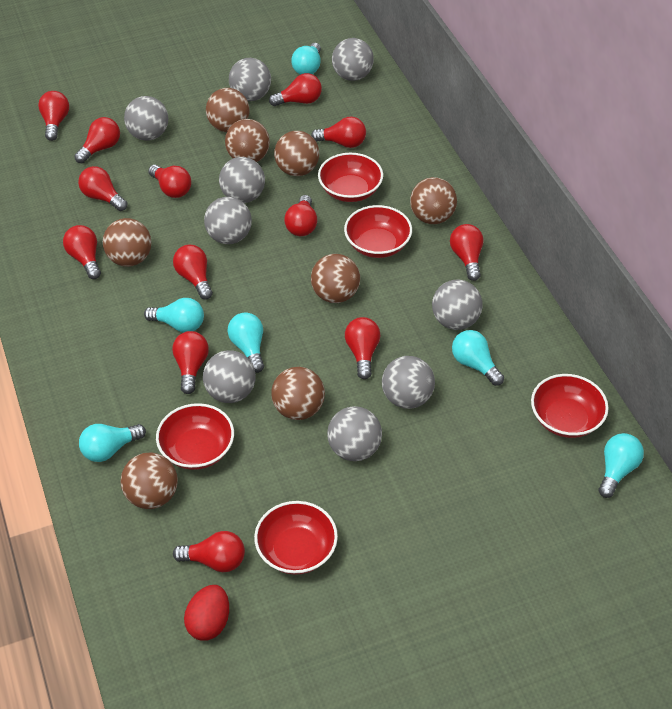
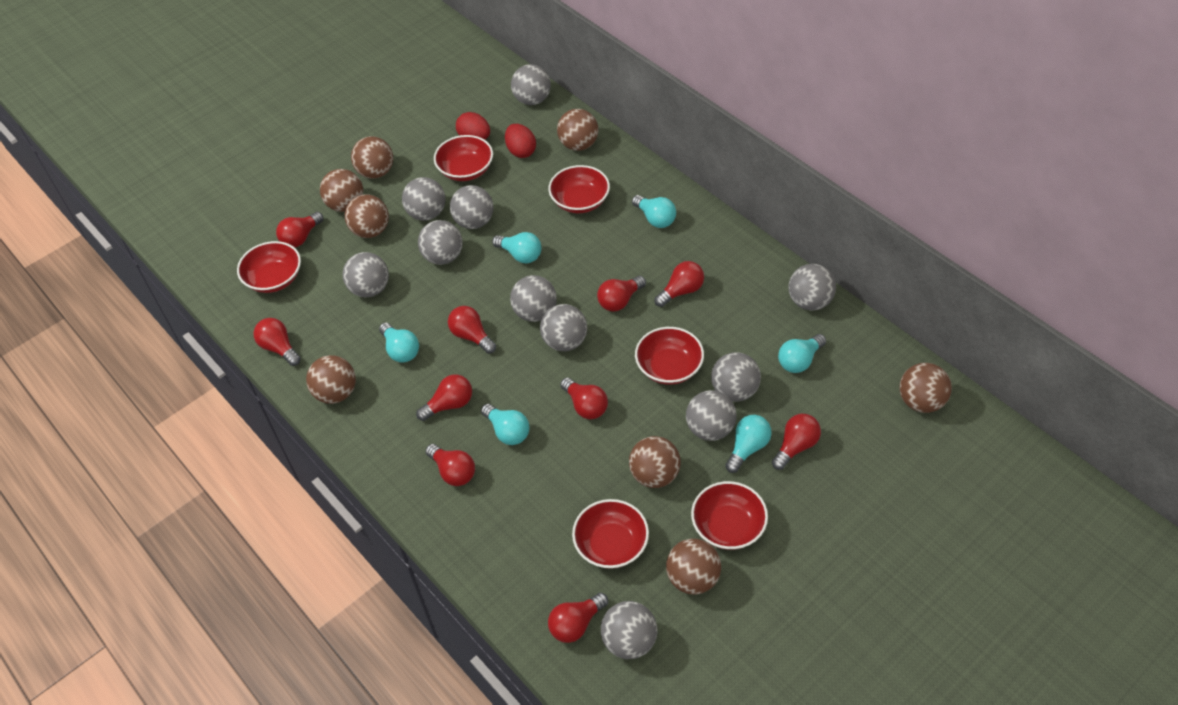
grey ball: [124,96,168,141] [203,350,256,403] [204,197,252,244] [219,157,265,203] [229,58,271,101] [327,406,382,461] [332,38,374,81] [382,356,435,409] [432,280,482,330] = 9 -> [343,252,389,297] [402,177,445,221] [418,220,463,265] [450,185,493,229] [510,275,557,322] [511,64,551,105] [540,304,587,351] [601,601,657,659] [686,390,737,441] [711,352,761,402] [788,264,836,311] = 11
red bowl: [156,403,234,470] [254,501,338,575] [318,153,383,202] [344,205,412,258] [531,374,609,438] = 5 -> [237,241,301,293] [434,135,493,181] [548,165,610,213] [572,499,649,569] [635,327,704,385] [691,481,768,550] = 6
red egg: [184,585,229,641] = 1 -> [456,112,490,140] [505,124,536,158] = 2
red light bulb: [38,91,69,141] [63,225,101,279] [74,117,120,163] [78,166,128,211] [148,165,191,198] [172,331,209,394] [173,245,213,299] [173,531,245,572] [269,73,322,106] [284,195,317,236] [311,117,366,148] [345,317,380,379] [450,224,483,281] = 13 -> [253,318,301,366] [276,212,324,247] [416,374,472,421] [425,444,475,486] [448,306,496,354] [548,592,608,643] [560,377,608,419] [597,276,646,312] [654,261,704,307] [772,414,821,470] = 10

